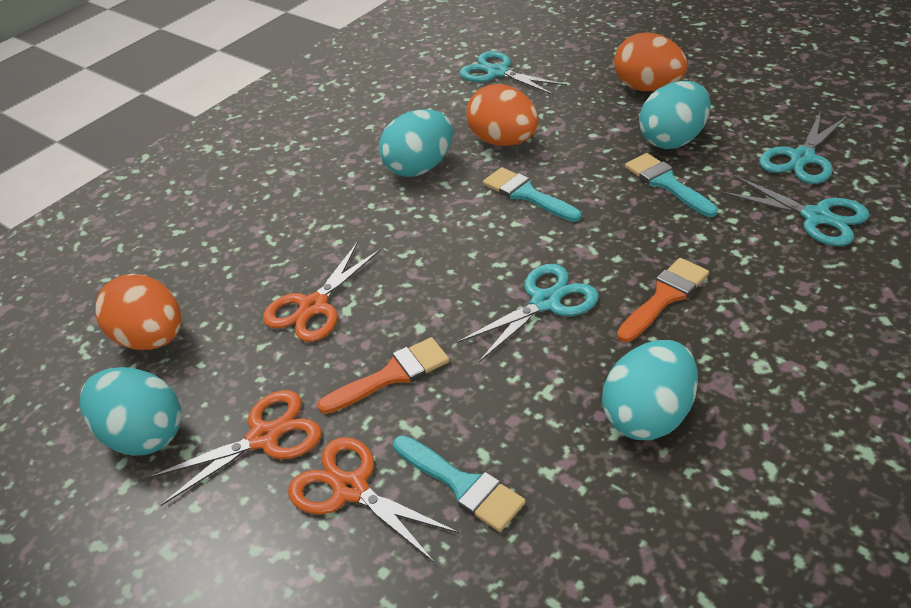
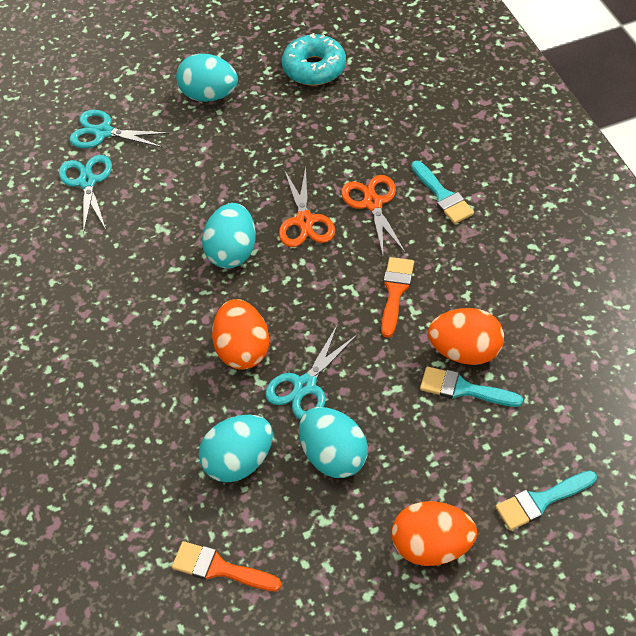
orange scissors: [148,390,321,506] [263,242,381,342] [288,437,459,562] = 3 -> [279,167,335,247] [341,175,406,255] = 2
turquoise donut: none = 0 -> [282,33,346,86] = 1
turquoise scissors: [457,264,599,362] [459,51,567,95] [721,176,869,246] [759,110,848,184] = 4 -> [59,155,112,234] [69,110,170,148] [265,324,358,419] = 3

